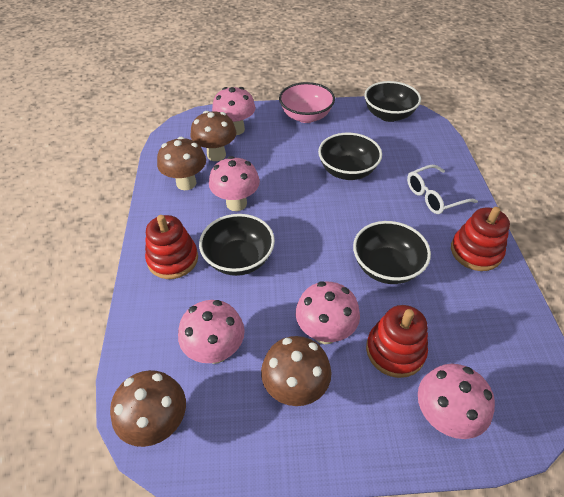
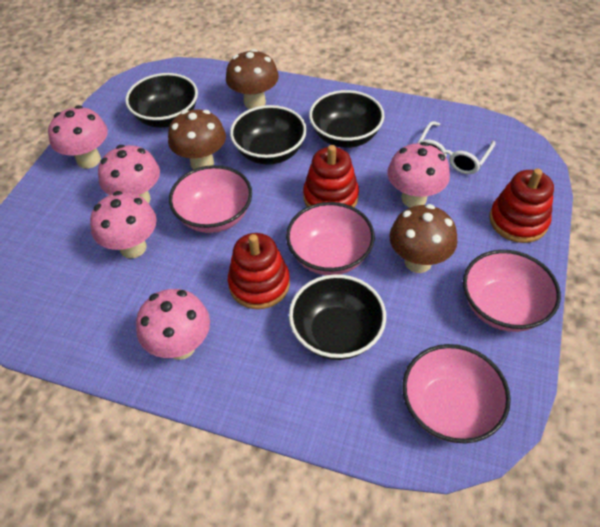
brown mushroom: [110,370,186,447] [157,137,206,190] [191,111,236,161] [261,336,331,406] = 4 -> [168,109,226,169] [226,49,279,109] [390,204,457,273] = 3
pink bowl: [279,82,335,123] = 1 -> [169,165,252,233] [286,202,375,275] [402,344,511,443] [463,250,561,332] = 4

